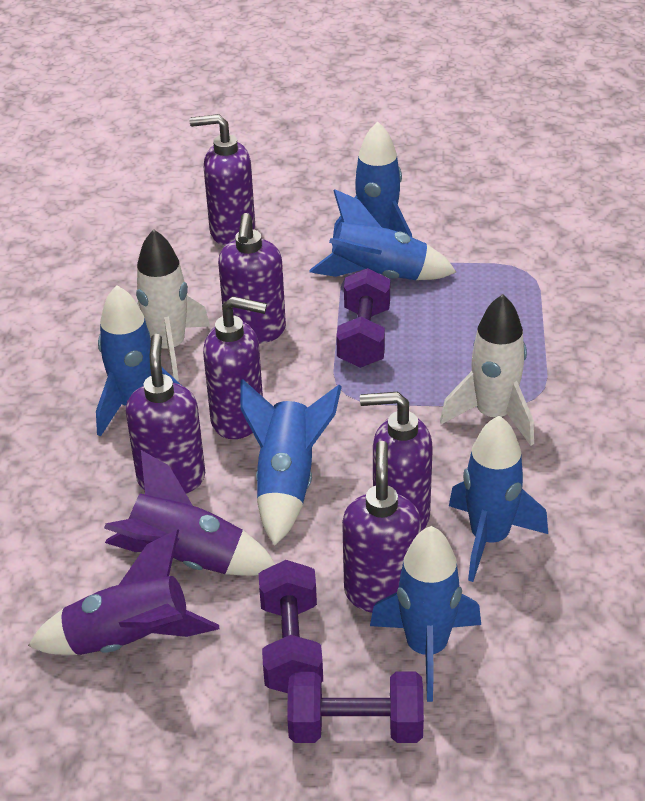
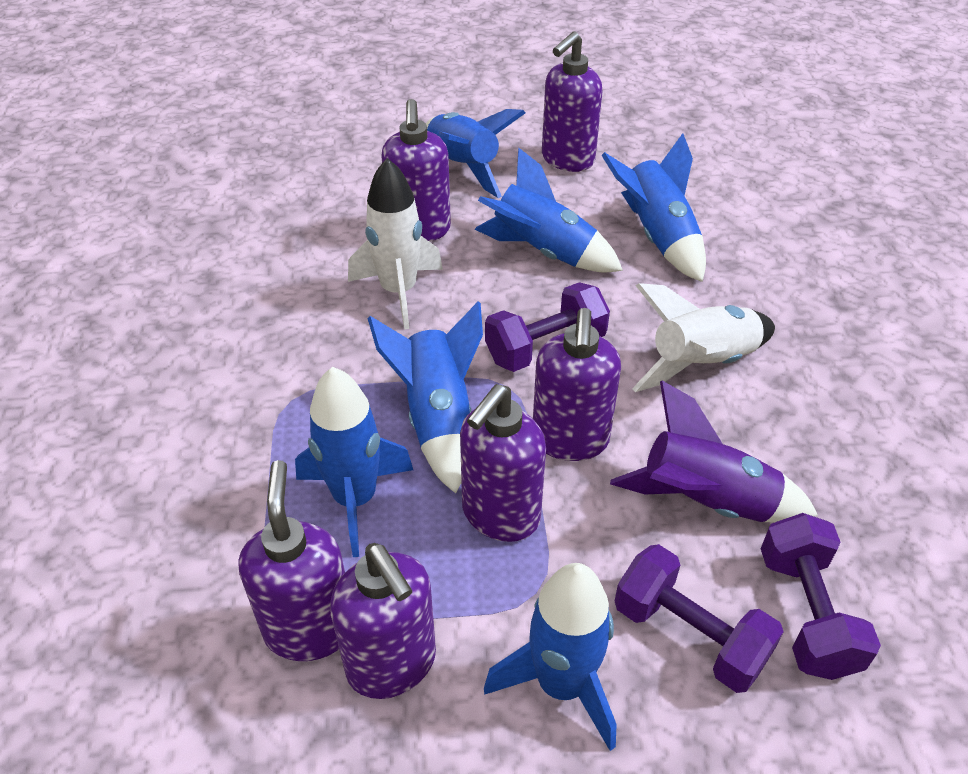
purple rocket: [28,529,219,655] [104,450,275,576] = 2 -> [610,381,818,523] = 1

